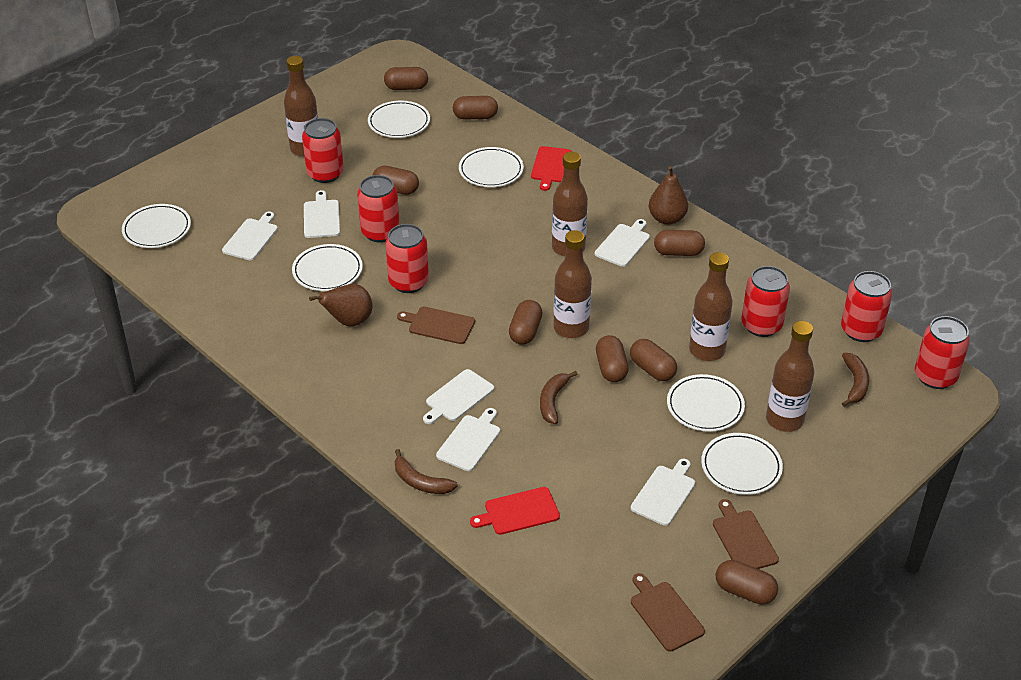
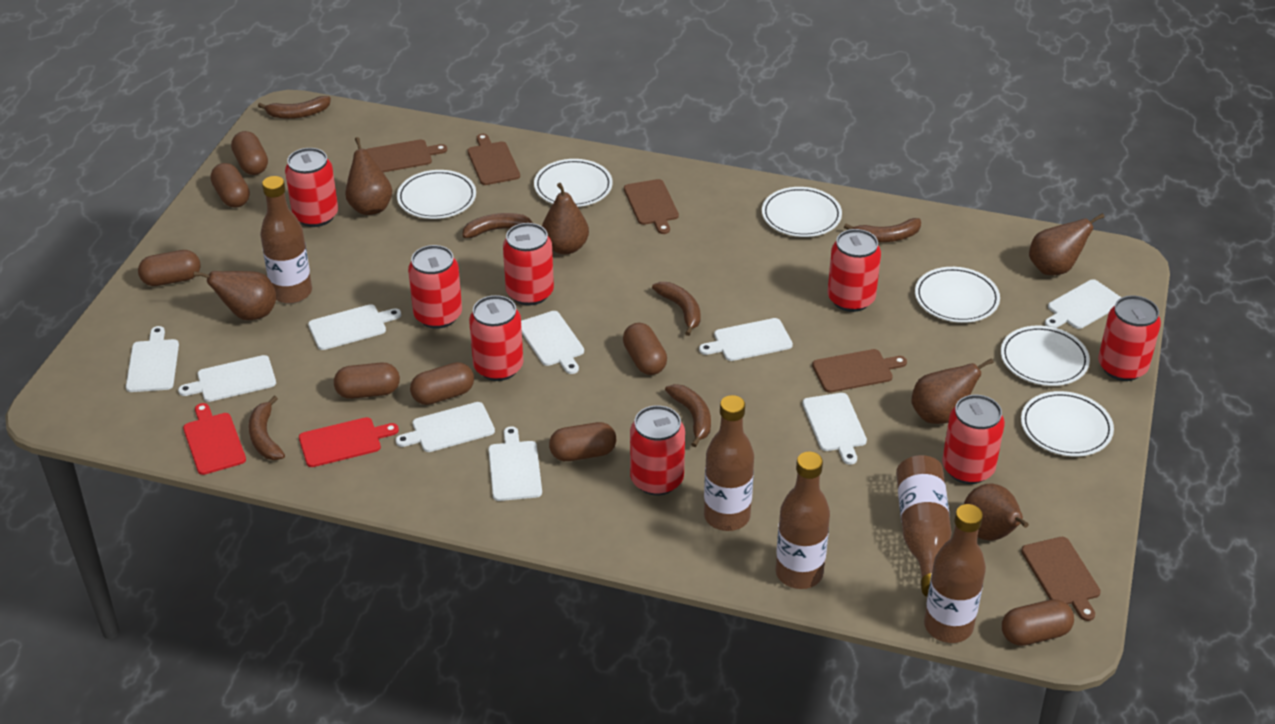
brown banana: [394,449,458,494] [540,371,578,424] [842,353,869,407] = 3 -> [248,396,285,460] [258,96,331,119] [462,213,533,238] [652,282,701,336] [665,384,711,447] [844,218,921,242] = 6
brown cutting board: [397,306,475,344] [631,573,705,652] [713,499,779,569] = 3 -> [366,139,447,172] [468,134,520,185] [624,179,679,234] [812,349,907,393] [1021,537,1101,621] = 5
brown pear: [309,284,373,327] [649,166,688,225] = 2 -> [194,271,277,320] [345,137,392,215] [542,183,589,255] [911,358,994,424] [964,483,1029,541] [1029,213,1104,275] = 6
red can: [302,118,344,183] [357,175,400,242] [385,224,429,293] [741,266,790,337] [841,271,893,342] [915,316,970,389] = 6 -> [285,148,338,227] [408,245,462,329] [469,295,523,381] [503,223,554,306] [630,405,685,495] [828,229,881,312] [942,395,1005,484] [1098,295,1161,381] = 8
white cutting board: [222,212,278,260] [304,190,340,238] [423,369,494,424] [436,408,500,471] [595,219,650,267] [631,459,695,526] = 6 -> [126,326,179,392] [178,355,276,402] [308,304,401,350] [396,402,495,452] [488,426,542,501] [521,311,584,374] [699,318,793,361] [802,393,867,465] [1045,279,1122,329] = 9

